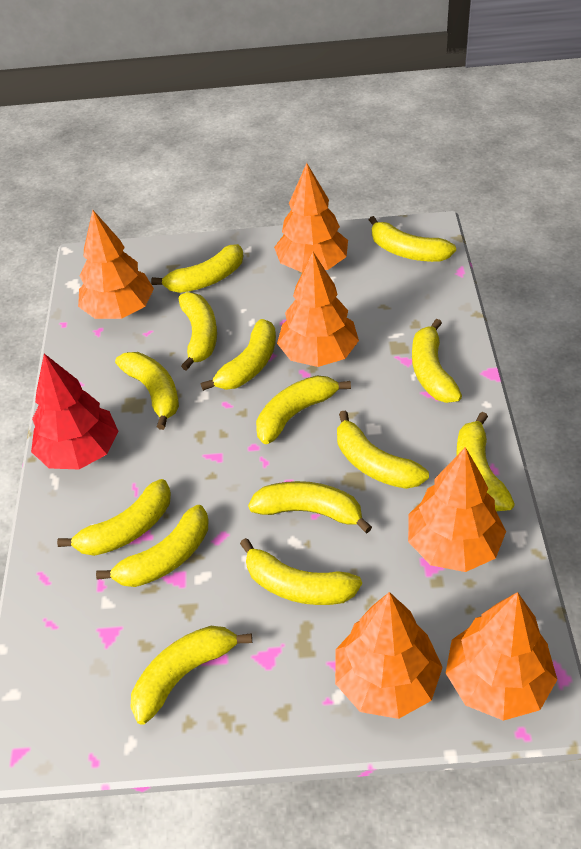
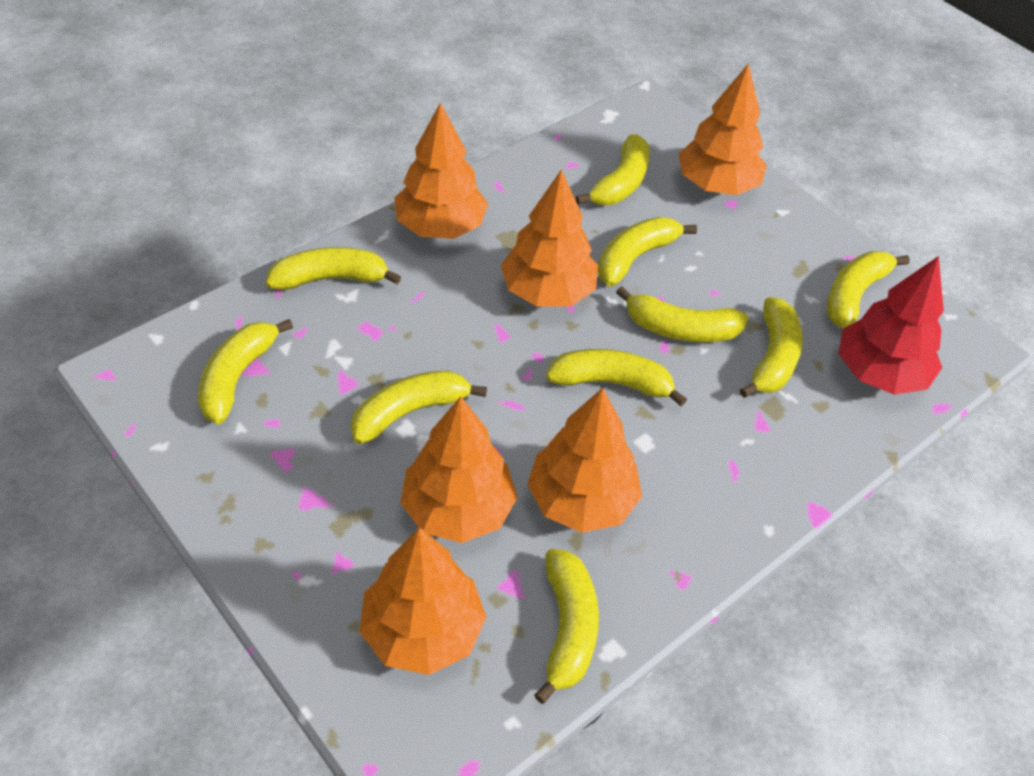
yellow banana: [57,479,171,556] [96,505,208,587] [115,352,179,430] [131,626,252,725] [151,244,243,293] [179,292,217,371] [201,319,276,391] [240,538,362,605] [248,481,372,533] [256,375,351,444] [337,411,429,489] [369,216,456,262] [412,319,462,403] [456,412,515,511] = 14 -> [198,319,293,424] [266,247,401,290] [351,370,487,444] [534,549,599,704] [546,349,687,406] [576,134,650,205] [598,217,697,287] [616,287,748,342] [740,297,803,398] [827,251,910,328] = 10

